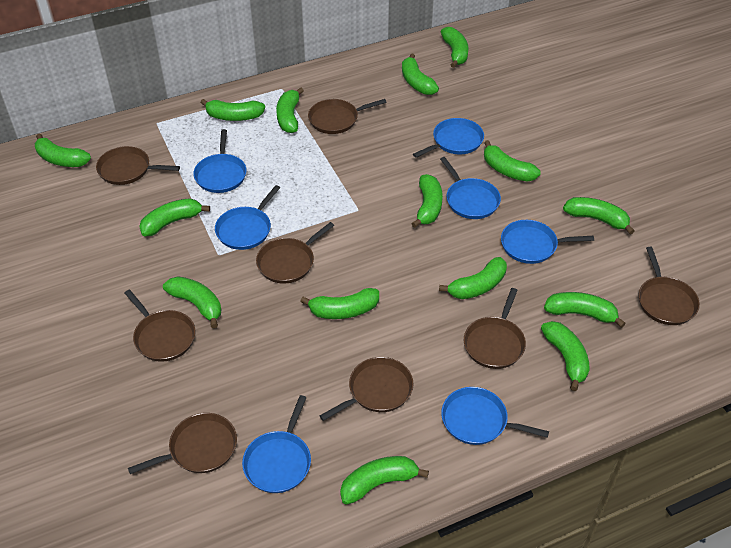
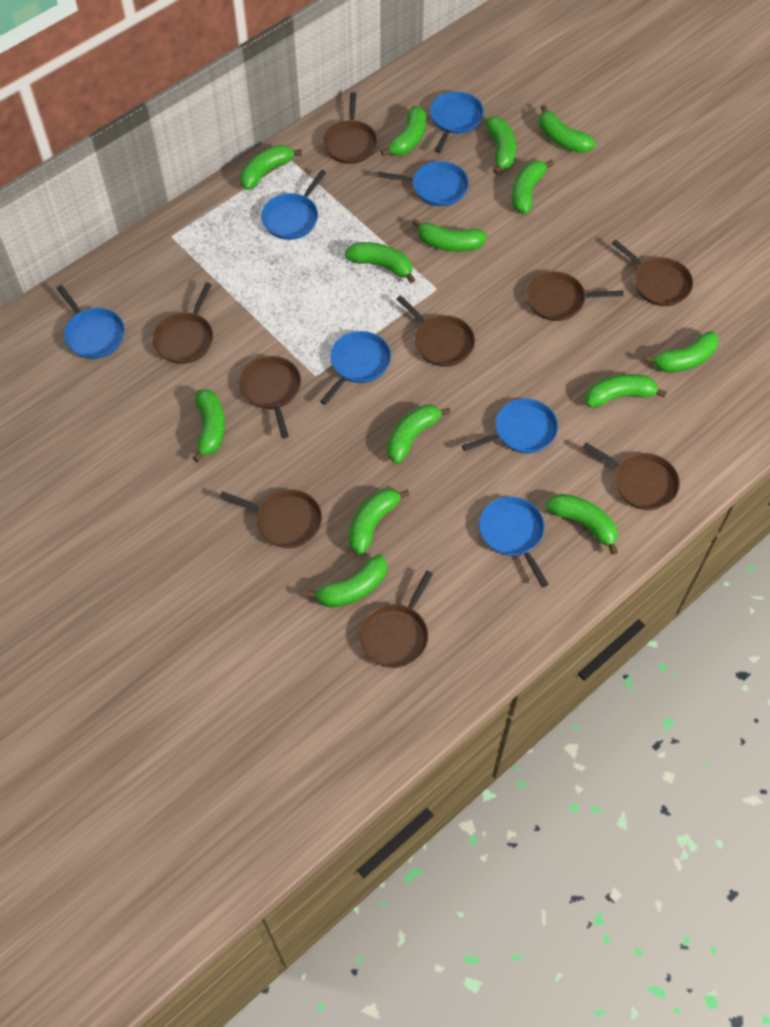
brown pan: [96,146,180,185] [125,289,195,362] [128,413,237,474] [256,222,334,283] [308,99,387,134] [320,357,413,421] [464,288,526,369] [639,247,700,325] = 8 -> [153,282,213,364] [220,489,322,548] [239,356,301,438] [323,92,378,164] [360,571,433,668] [396,295,475,367] [526,271,624,321] [583,443,680,510] [612,239,693,306] = 9
green banana: [35,134,91,167] [139,198,210,236] [163,276,221,328] [200,99,265,121] [276,87,304,133] [300,288,379,319] [340,456,429,505] [402,53,439,95] [411,174,443,228] [439,257,507,299] [441,27,468,68] [484,140,541,182] [541,321,590,391] [544,292,626,328] [563,197,634,234] = 15 -> [193,389,225,462] [240,145,302,190] [305,554,387,608] [345,242,415,283] [349,489,410,555] [381,106,426,156] [387,405,451,464] [412,219,487,252] [485,116,516,175] [512,160,554,214] [539,105,596,153] [546,494,618,555] [585,374,667,407] [644,331,719,373] = 14

